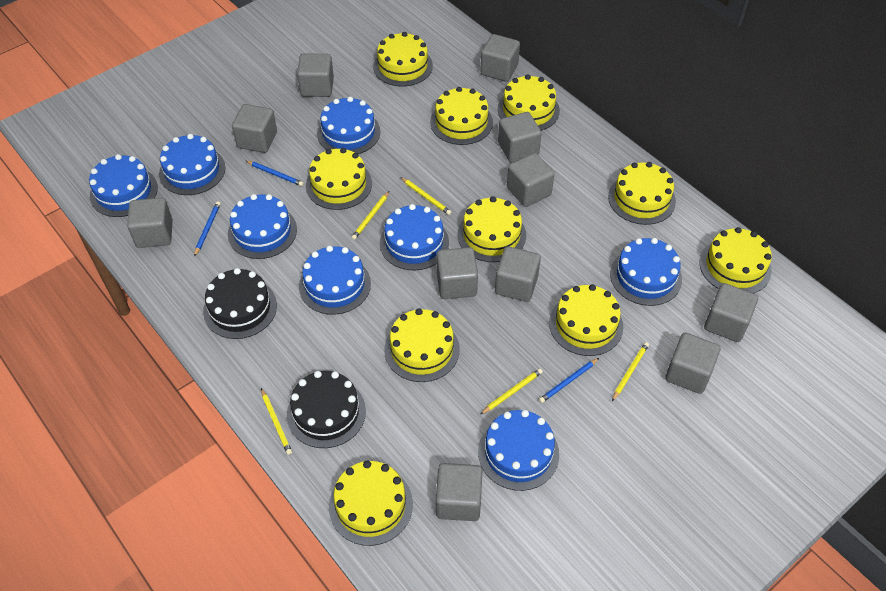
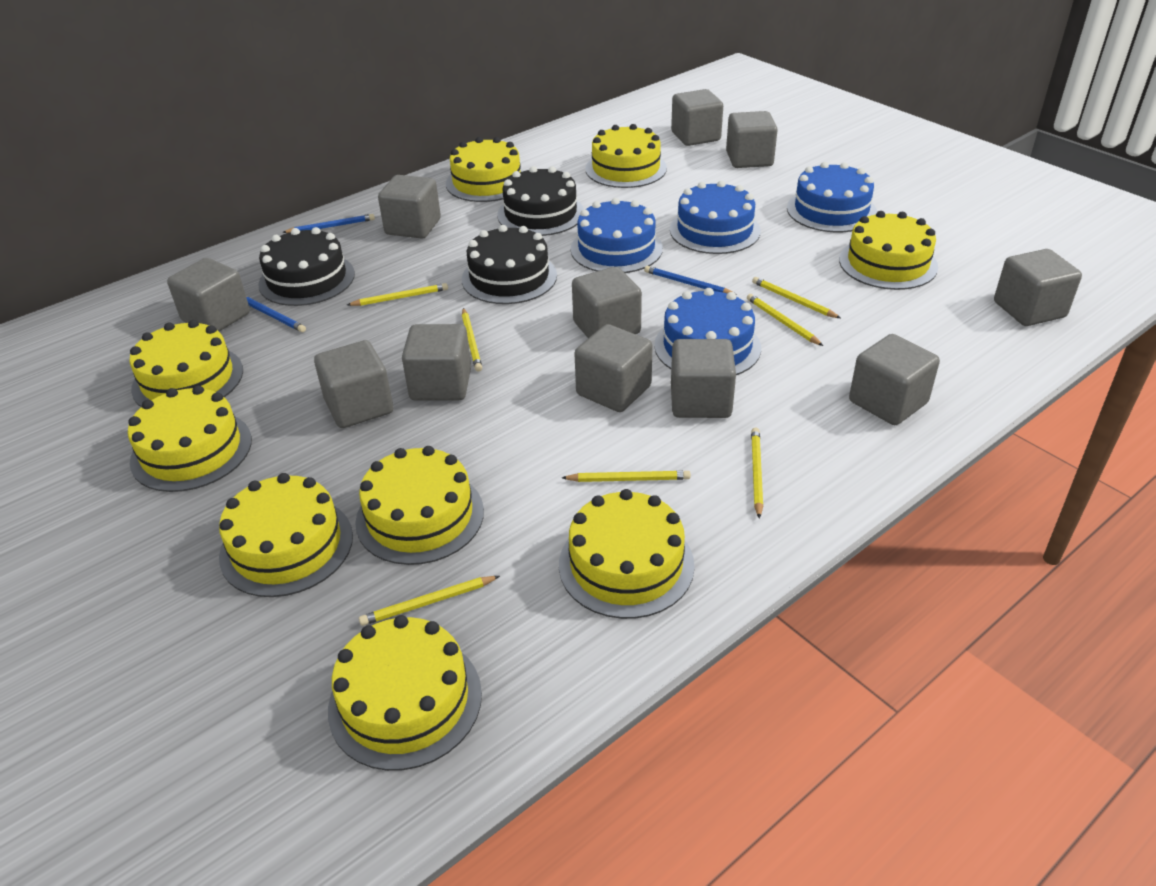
black cake: [203,268,277,339] [287,371,366,448] = 2 -> [258,227,355,306] [462,225,557,304] [497,166,584,236] = 3
blue cake: [89,154,158,217] [159,134,226,195] [228,194,297,259] [299,246,371,315] [317,97,380,154] [380,204,449,270] [478,410,559,491] [610,238,682,306] = 8 -> [570,198,663,273] [654,288,761,375] [670,181,761,254] [787,162,877,232] = 4
yellow cake: [306,148,372,210] [329,461,413,546] [373,32,433,87] [384,308,460,382] [430,87,493,145] [457,196,526,262] [498,75,560,131] [549,284,623,356] [608,162,676,225] [700,227,772,293] = 10 -> [128,385,252,492] [129,320,243,407] [219,473,353,597] [328,615,482,771] [355,446,484,565] [446,137,523,202] [559,489,695,619] [586,124,667,188] [839,211,938,290] = 9
yellow pencil: [261,388,292,455] [351,191,389,240] [401,177,451,215] [481,368,543,414] [612,342,649,401] = 5 -> [347,283,448,306] [359,576,500,626] [462,308,482,372] [562,471,691,482] [747,294,823,346] [751,428,763,519] [752,277,840,318] = 7

